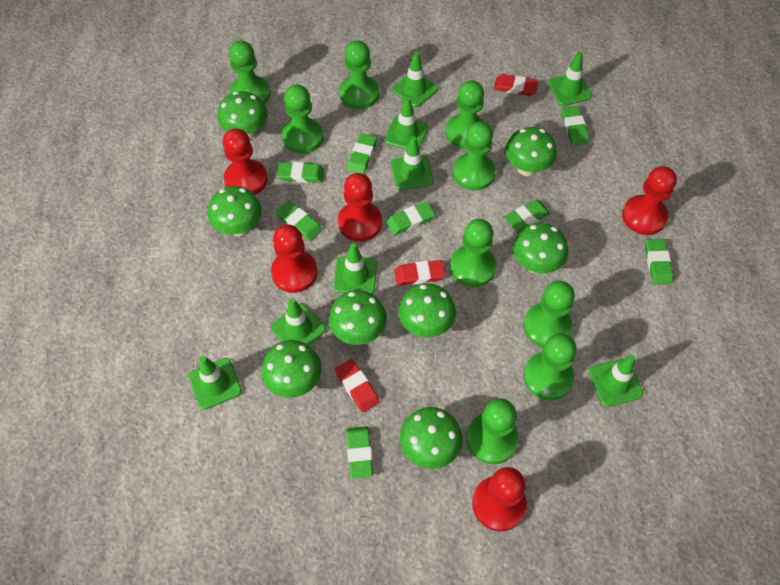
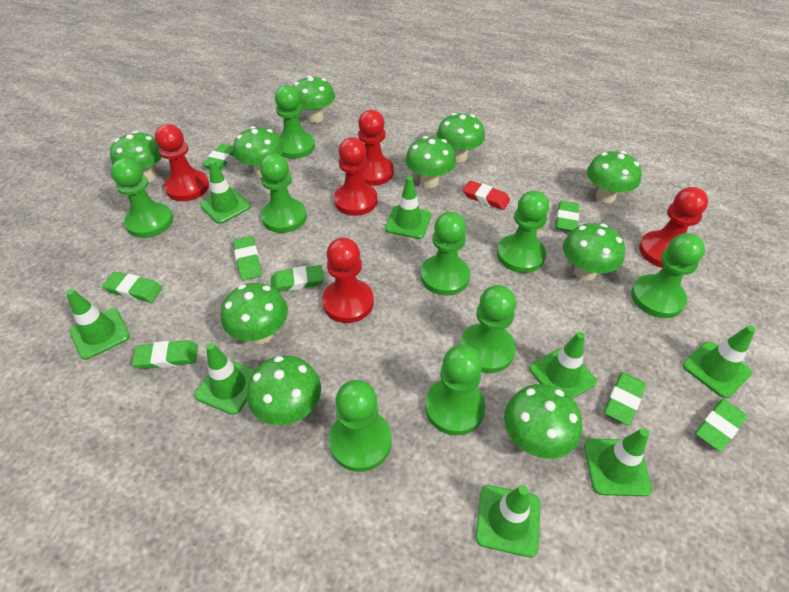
green mushroom: [208,186,262,236] [217,91,267,139] [261,340,322,398] [329,290,387,345] [398,283,456,338] [400,407,463,469] [505,127,557,176] [513,223,568,274] = 8 -> [110,131,162,182] [221,283,288,344] [233,126,284,177] [247,355,321,425] [293,75,335,123] [405,136,456,188] [436,113,485,162] [504,384,582,459] [563,223,625,281] [587,151,642,203] = 10
red eraser: [335,359,380,412] [394,260,445,286] [493,74,539,96] = 3 -> [463,180,510,210] = 1

